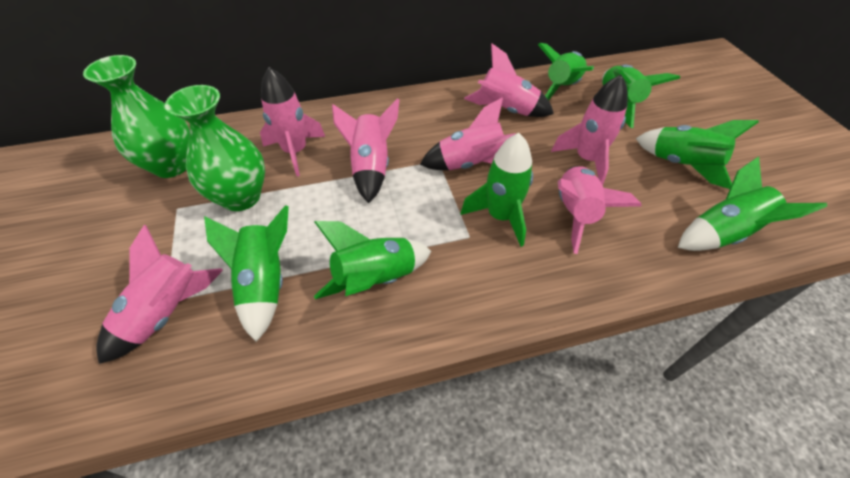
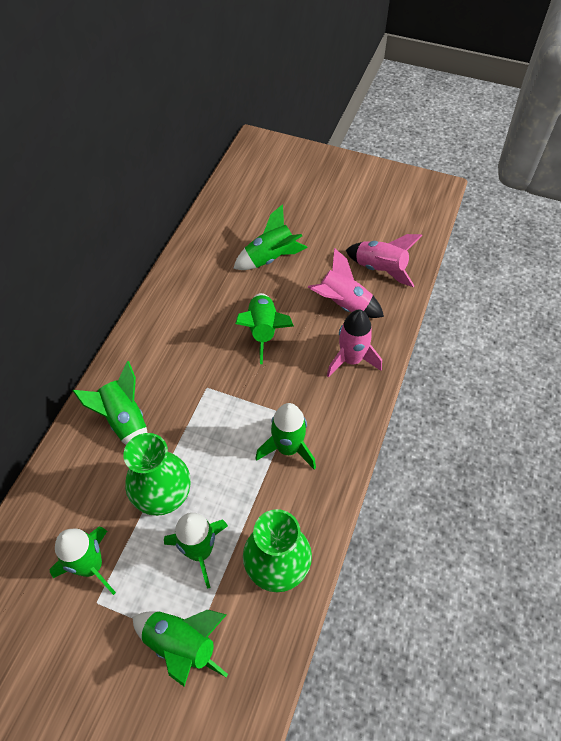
pink rocket: [96,225,223,364] [260,67,325,176] [332,98,399,203] [420,97,516,170] [464,44,554,117] [551,75,628,185] [558,166,642,254] = 7 -> [308,248,384,318] [327,310,382,377] [346,234,422,287] = 3

